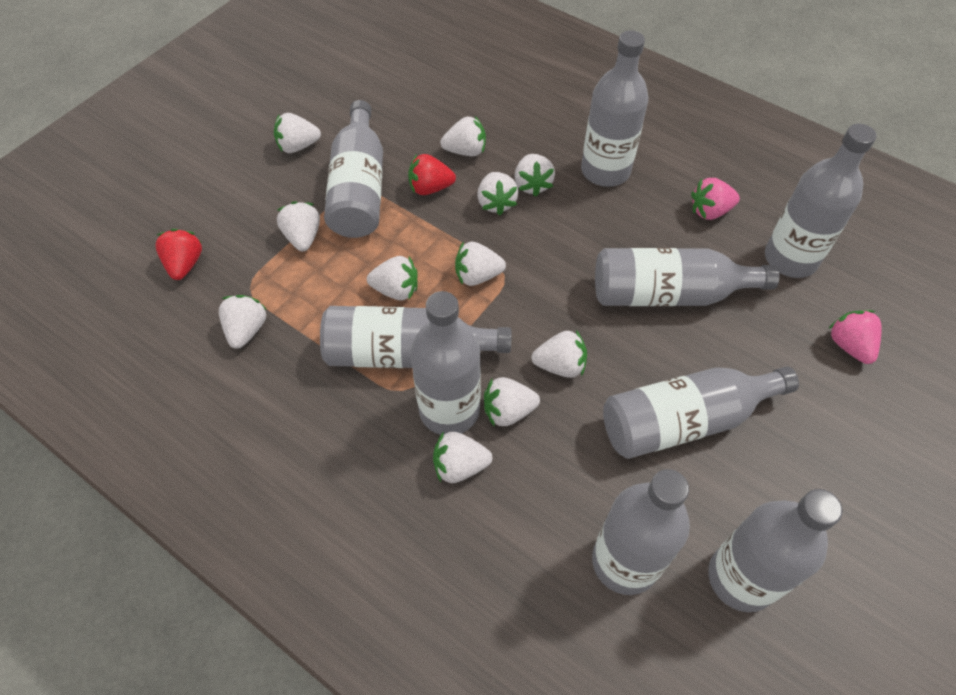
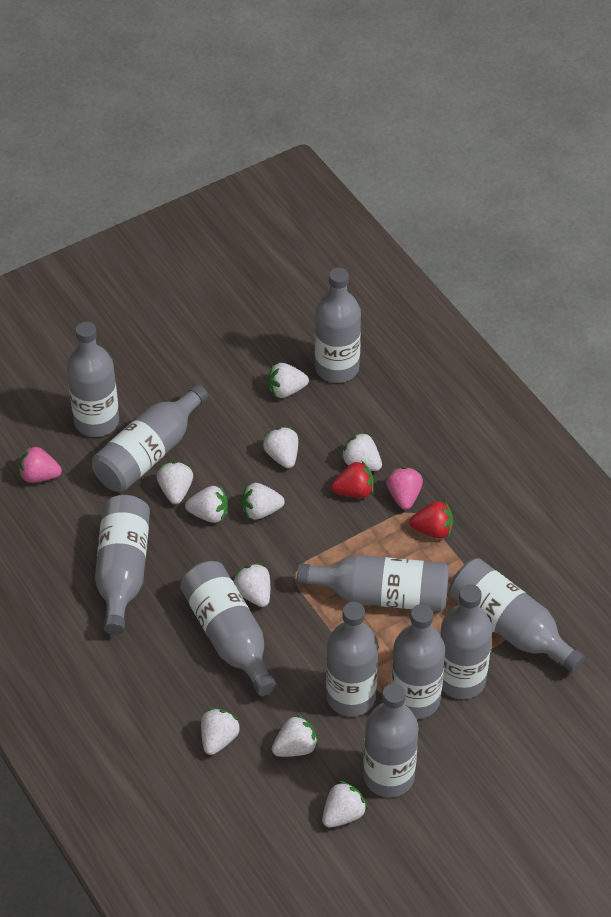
grey bottle: [320,306,511,368] [324,100,383,238] [411,291,481,435] [581,30,648,187] [592,469,690,595] [595,248,779,306] [603,366,799,459] [708,489,843,612] [765,124,876,278] = 9 -> [67,322,119,437] [92,384,208,492] [95,495,150,635] [180,561,277,696] [297,555,449,612] [315,268,361,383] [326,602,379,716] [363,683,418,797] [391,604,445,719] [440,584,492,699] [449,558,585,673] = 11
white strawberry: [219,295,267,349] [274,113,321,153] [277,201,320,251] [367,256,418,301] [433,431,492,483] [440,116,486,156] [455,241,506,286] [477,172,518,215] [484,377,540,427] [514,154,555,197] [531,330,587,378] = 11 -> [157,462,193,504] [185,485,228,523] [201,708,240,755] [233,563,270,607] [242,483,285,520] [263,427,298,468] [268,363,309,398] [272,714,318,757] [322,781,367,827] [341,432,382,471] = 10

